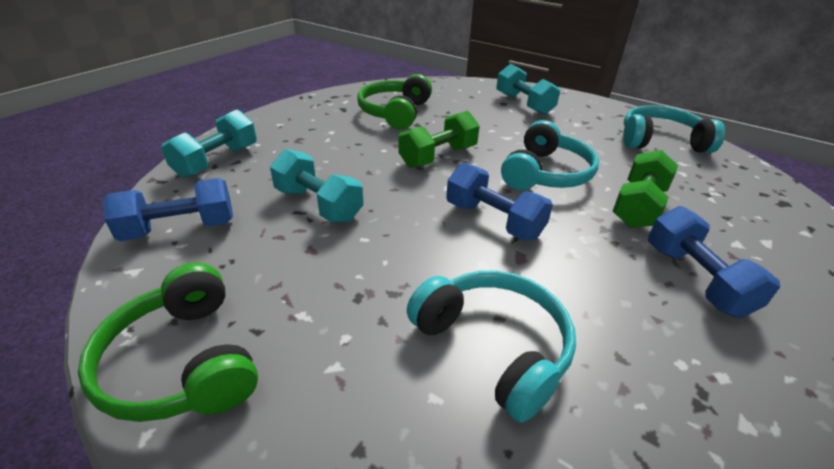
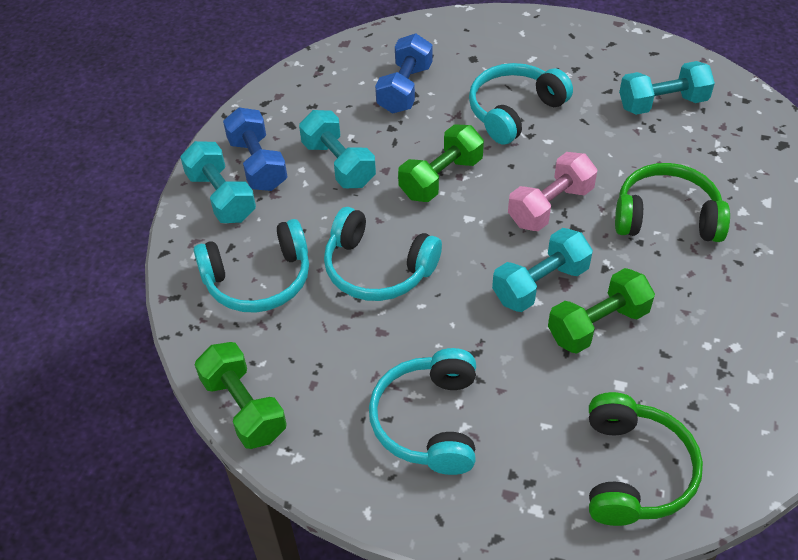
blue dumbbell: [103,178,233,241] [446,163,553,240] [648,206,780,318] = 3 -> [223,107,288,191] [375,34,432,114] = 2
green dumbbell: [398,111,480,168] [613,150,678,228] = 2 -> [195,342,287,449] [398,124,484,202] [548,268,655,354] = 3
pink dumbbell: none = 0 -> [508,152,598,231] = 1
turquoise dumbbell: [161,110,257,178] [270,149,363,222] [496,64,560,115] = 3 -> [180,141,256,223] [299,110,376,188] [492,228,593,312] [619,61,715,115] = 4
turquoise headphones: [407,271,576,423] [501,120,599,190] [623,105,725,153] = 3 -> [194,219,309,313] [324,207,442,301] [369,348,476,475] [469,63,573,145] = 4

